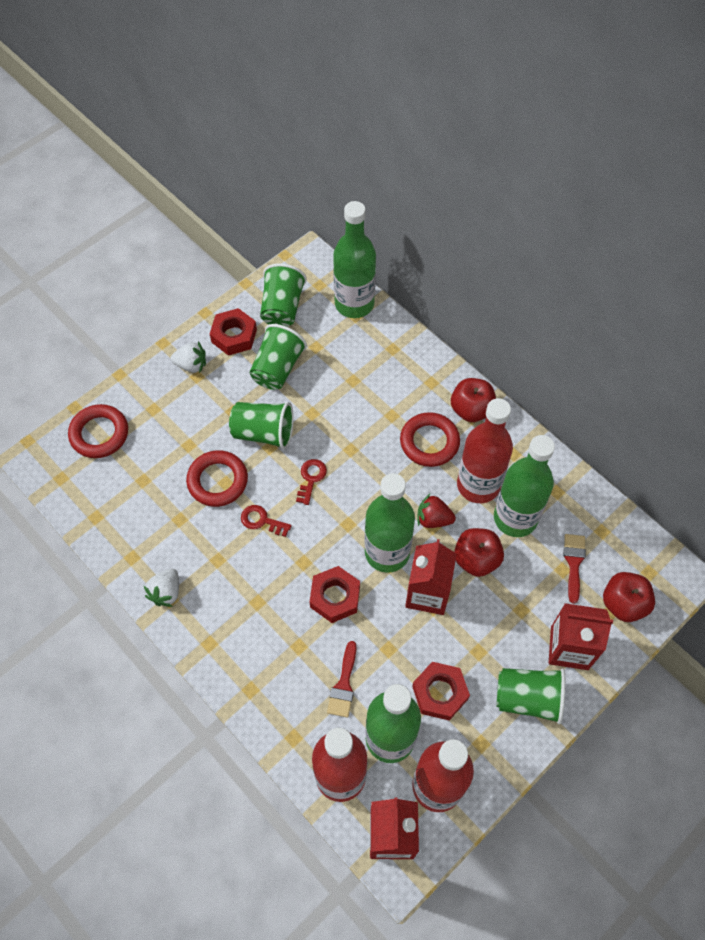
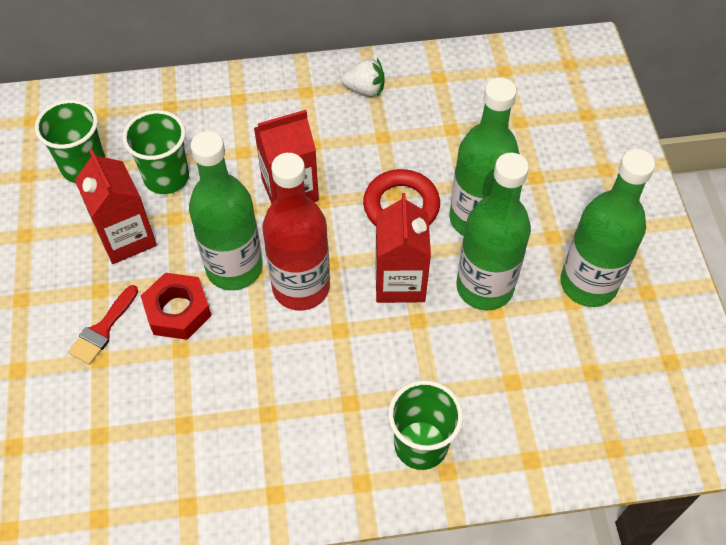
green cup: [229,402,294,449] [250,324,307,390] [260,263,307,327] [496,668,565,724] = 4 -> [35,100,105,183] [122,110,189,194] [388,380,463,470] = 3
red apple: [451,378,496,422] [454,528,504,577] [603,572,655,622] = 3 -> none = 0
red bottle: [312,728,367,802] [412,739,474,812] [457,398,513,503] = 3 -> [262,153,330,310] = 1
red brush: [327,641,356,717] [564,534,586,604] = 2 -> [68,285,138,365] = 1
red key: [241,505,292,537] [296,459,327,505] = 2 -> none = 0
red nut: [210,308,257,356] [310,566,360,623] [412,662,470,721] = 3 -> [141,273,211,340] = 1
red ring: [68,404,128,458] [186,450,248,507] [400,412,460,467] = 3 -> [363,169,440,226] = 1
red strawberry: [418,494,456,528] = 1 -> none = 0
white strawberry: [144,569,179,607] [170,341,206,373] = 2 -> [341,58,385,97] = 1

